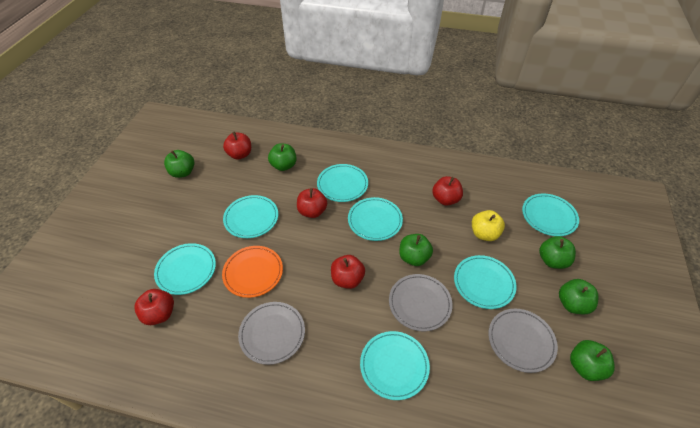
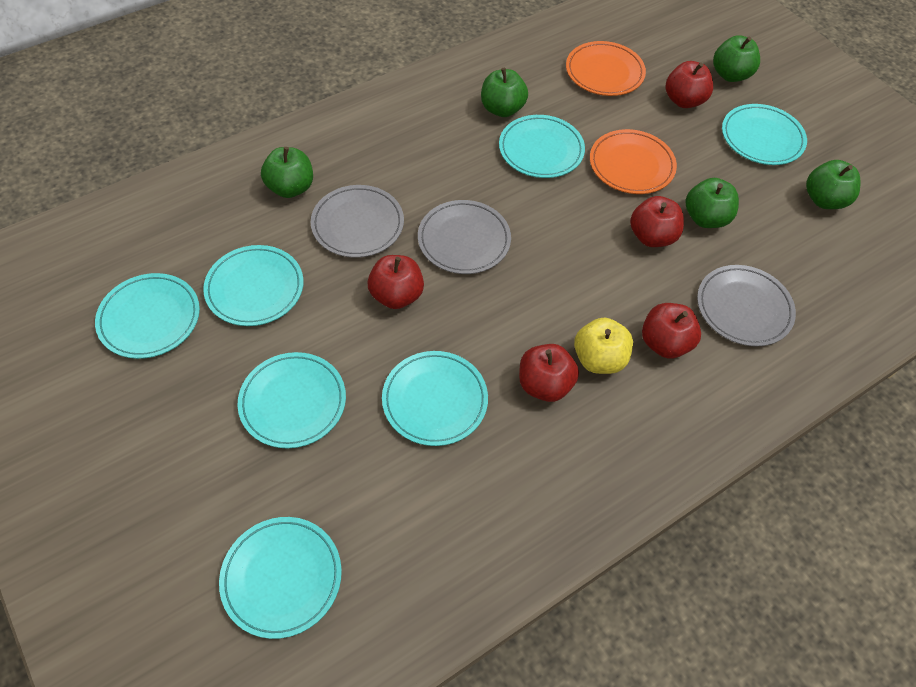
green apple: [164,150,194,178] [268,143,296,171] [399,234,433,266] [539,236,576,269] [559,279,598,314] [570,340,615,381] = 6 -> [261,147,313,198] [481,68,528,117] [685,178,739,228] [713,35,760,82] [806,160,861,209] = 5
orange plate: [222,246,283,298] = 1 -> [566,41,646,96] [590,129,677,194] = 2

